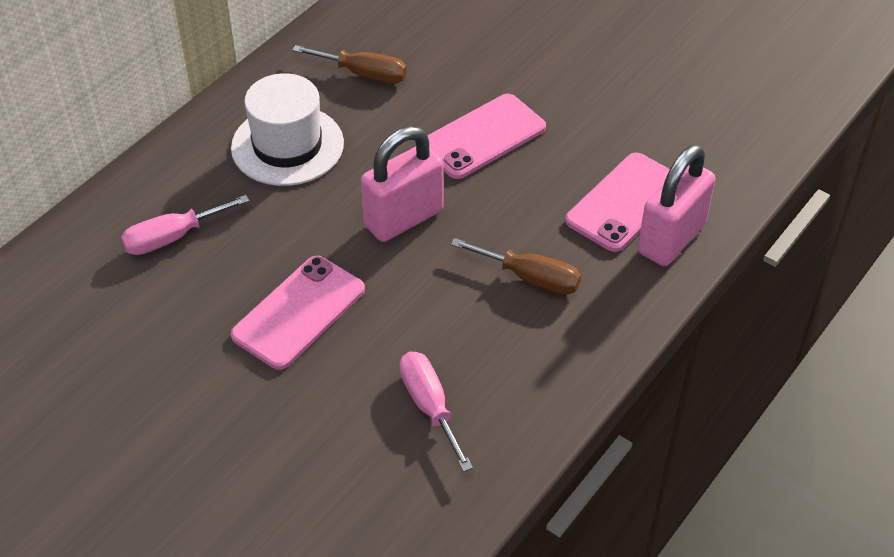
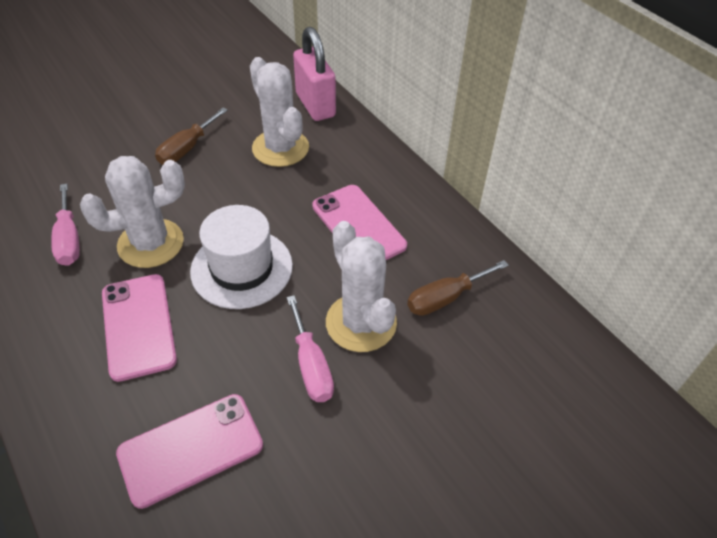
pink padlock: [361,126,443,242] [638,145,715,266] = 2 -> [293,27,336,121] = 1
white cactus: none = 0 -> [80,156,185,268] [250,57,309,167] [326,221,397,352] = 3

